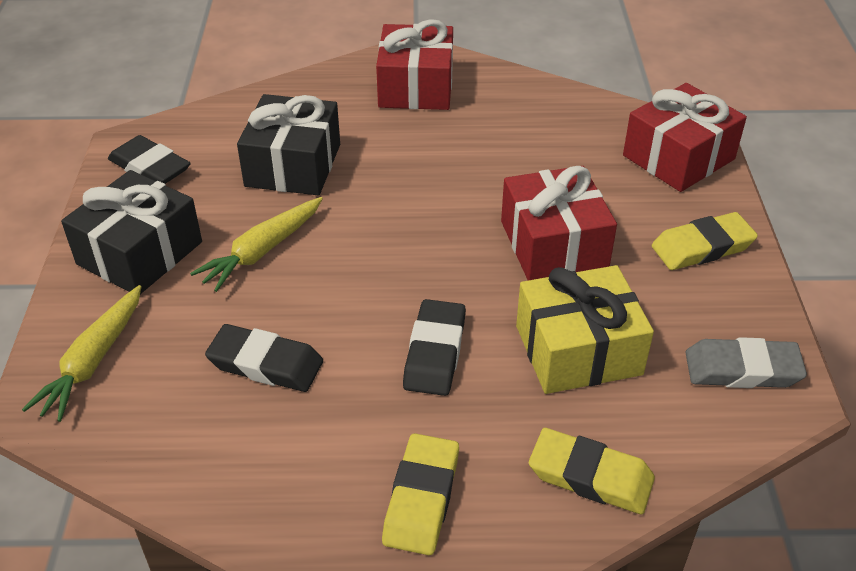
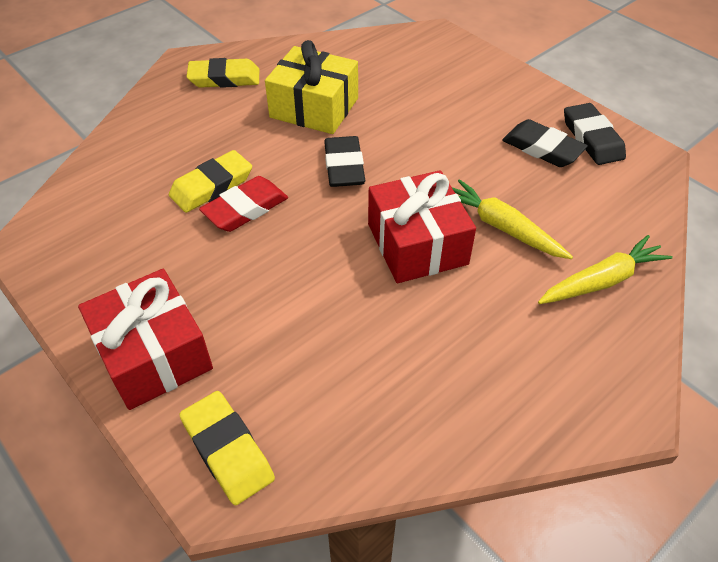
black gift: [61,170,202,294] [237,94,340,195] = 2 -> none = 0
grey eraser: [685,337,807,388] = 1 -> none = 0
red eraser: none = 0 -> [199,176,288,232] = 1
red gift: [376,19,453,110] [501,166,617,280] [623,83,747,192] = 3 -> [78,269,213,410] [368,170,476,283] = 2

